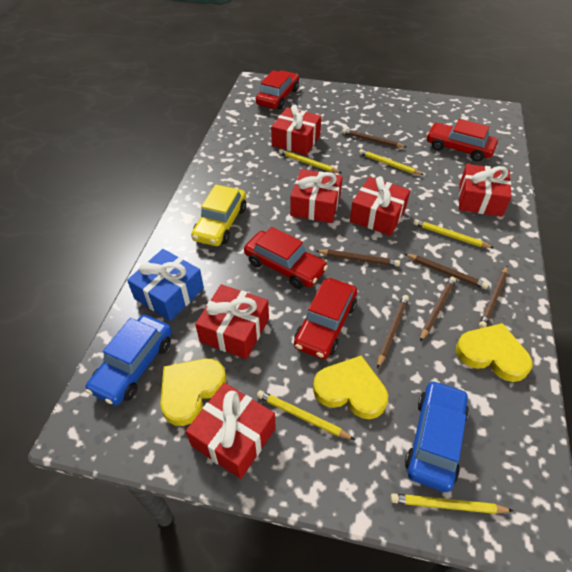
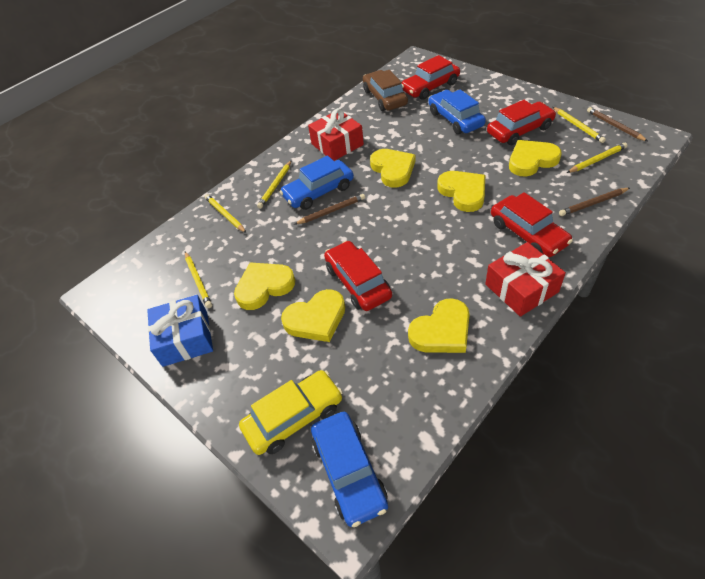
blue car: [86,315,172,405] [405,380,469,492] = 2 -> [280,156,354,210] [311,412,388,527] [429,89,486,134] = 3
brown car: none = 0 -> [363,70,408,111] = 1
brown pencil: [315,249,400,266] [342,129,406,148] [377,295,409,369] [405,254,489,289] [420,277,456,342] [479,266,508,328] = 6 -> [294,194,365,225] [559,188,630,216] [587,107,648,141] = 3
red gift: [186,383,276,479] [195,284,269,359] [271,105,321,155] [290,169,343,223] [350,176,410,236] [459,164,511,217] = 6 -> [308,108,364,161] [485,242,566,317] = 2
yellow heart: [160,359,226,426] [313,355,388,419] [456,323,532,382] = 3 -> [234,262,295,310] [281,289,345,342] [370,149,415,188] [408,298,470,353] [437,171,485,212] [509,140,562,177] = 6

